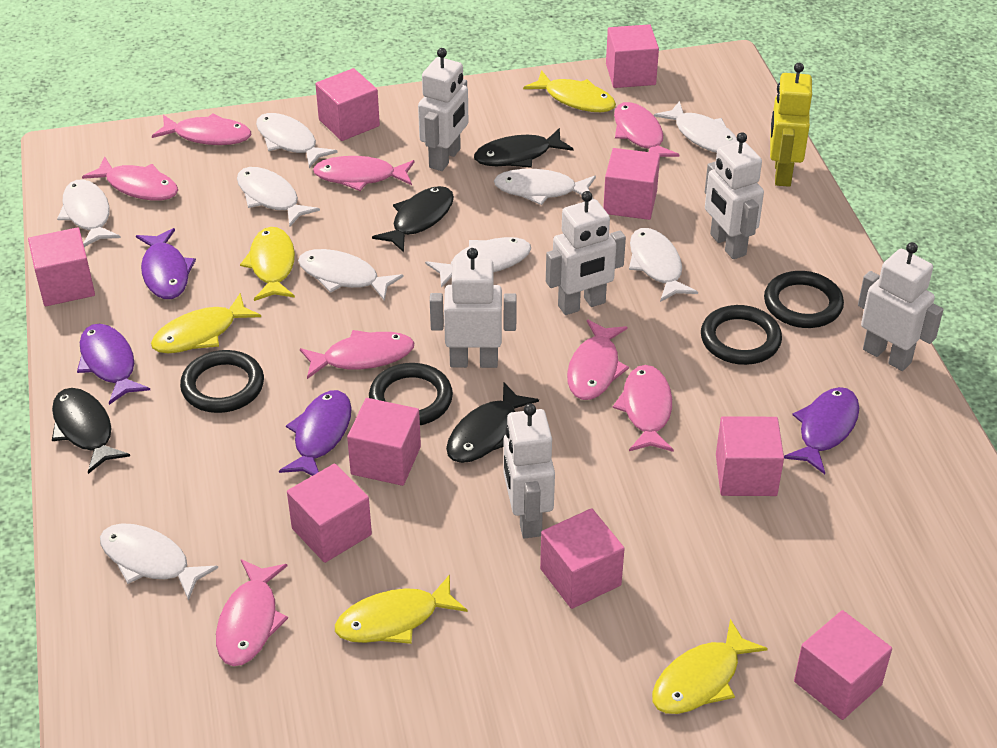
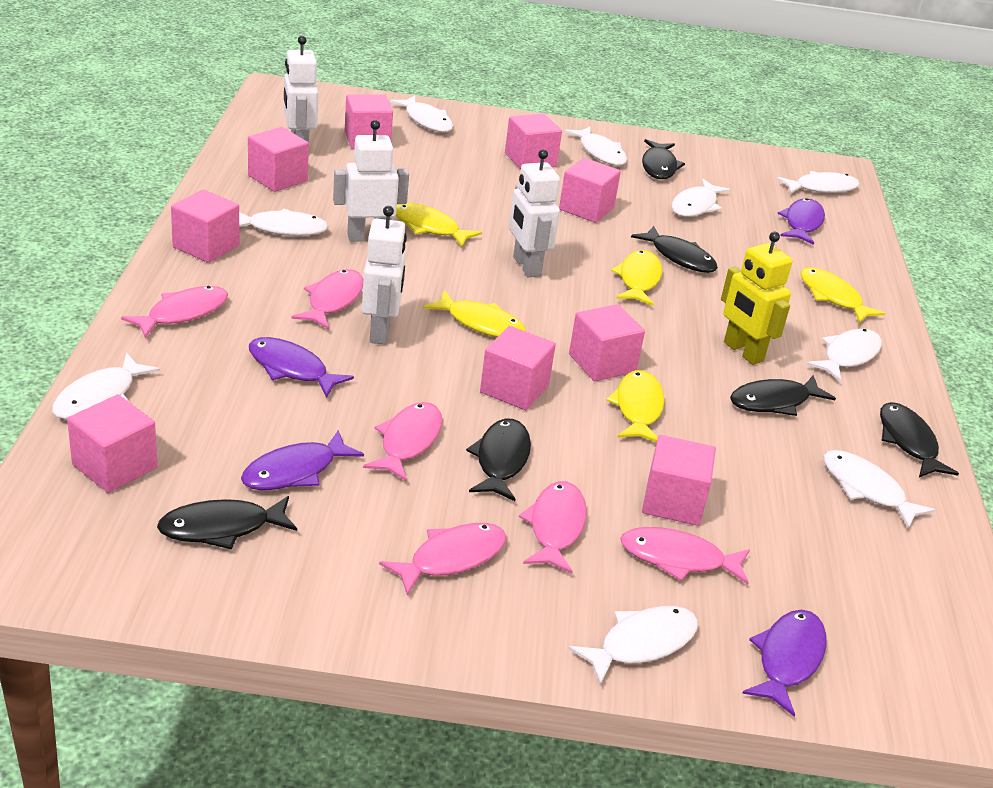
black fish: [52,388,130,474] [372,186,454,253] [446,382,539,463] [474,128,574,168] = 4 -> [157,496,297,549] [466,419,531,501] [631,226,718,273] [642,139,685,179] [730,375,836,416] [880,402,959,477] = 6
black ring: [180,350,264,413] [369,363,453,425] [701,305,782,365] [764,271,844,328] = 4 -> none = 0
pink fish: [82,156,178,201] [152,113,251,145] [216,559,288,666] [300,330,414,379] [313,156,415,191] [567,320,629,400] [613,365,674,452] [614,102,679,157] = 8 -> [121,286,228,338] [291,269,363,329] [363,402,443,481] [379,523,507,596] [519,481,587,574] [620,527,750,585] = 6
white robot: [418,48,468,171] [430,248,517,368] [503,403,555,538] [546,191,626,315] [705,132,764,259] [858,242,943,371] = 6 -> [284,36,318,142] [333,120,409,242] [362,206,407,344] [509,149,560,277] = 4

